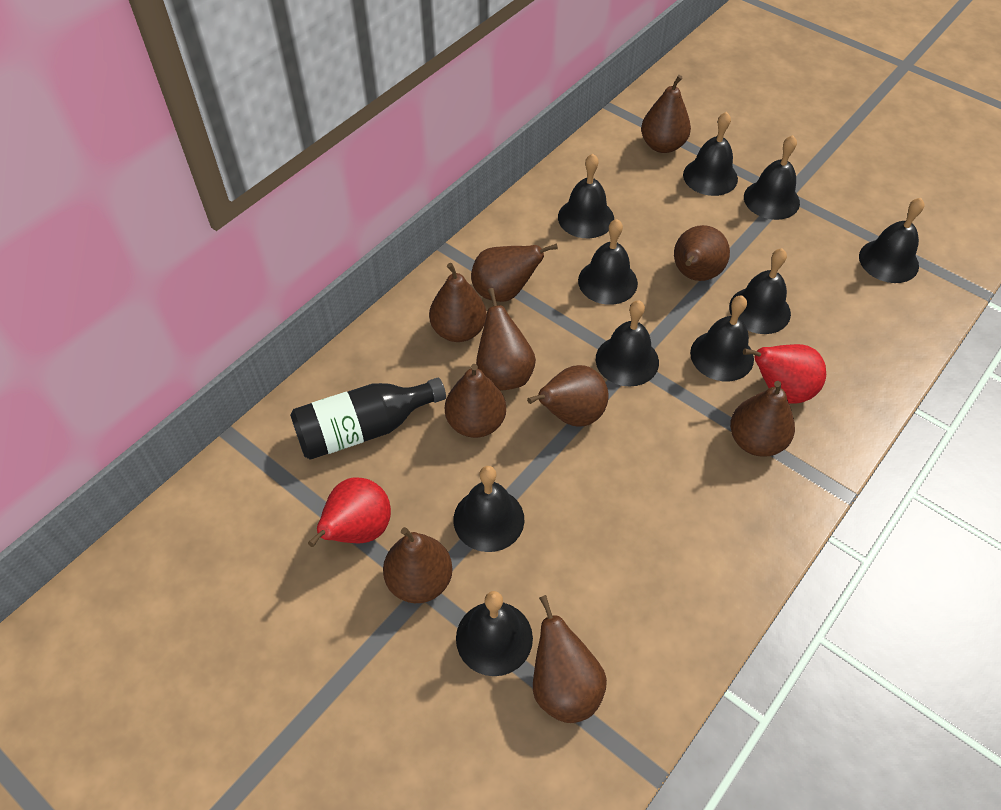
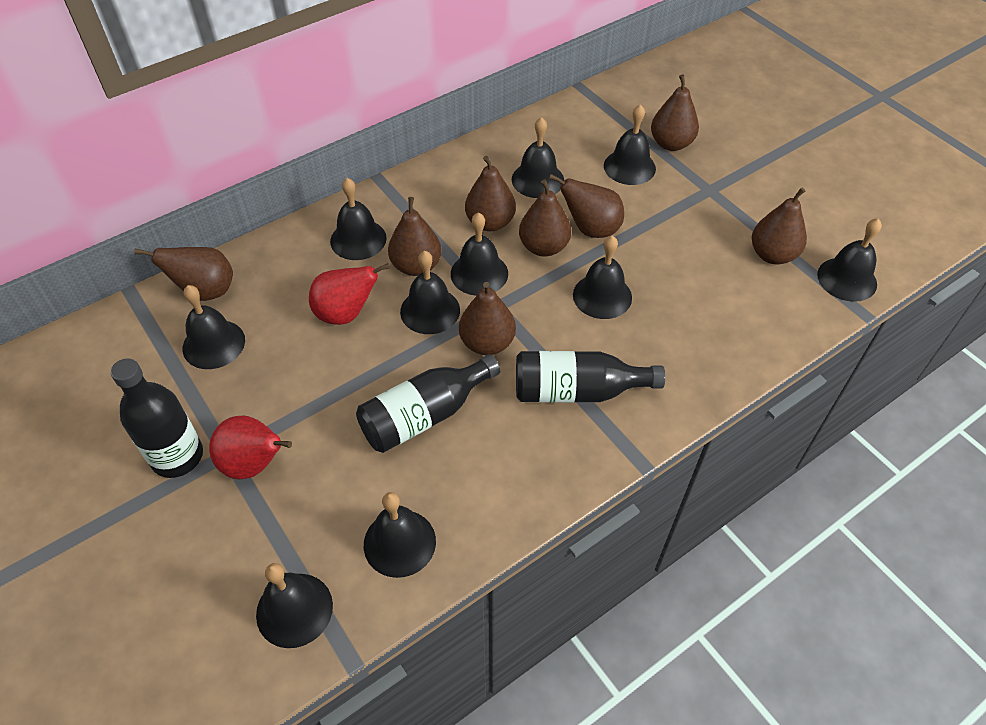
black bottle: [290,378,446,460] = 1 -> [111,358,203,478] [356,354,500,453] [516,351,666,403] = 3
brown pear: [383,527,453,603] [429,263,487,342] [445,364,506,438] [471,243,558,302] [476,288,536,391] [527,365,608,427] [533,595,607,723] [641,75,691,153] [674,225,730,281] [730,381,795,457] = 10 -> [134,247,233,301] [388,197,441,276] [459,282,516,355] [465,156,516,231] [519,179,571,257] [549,174,624,238] [651,74,699,151] [752,188,807,264] = 8

